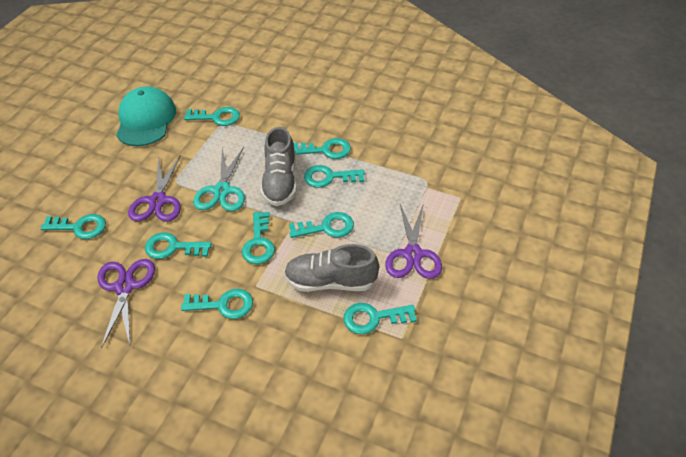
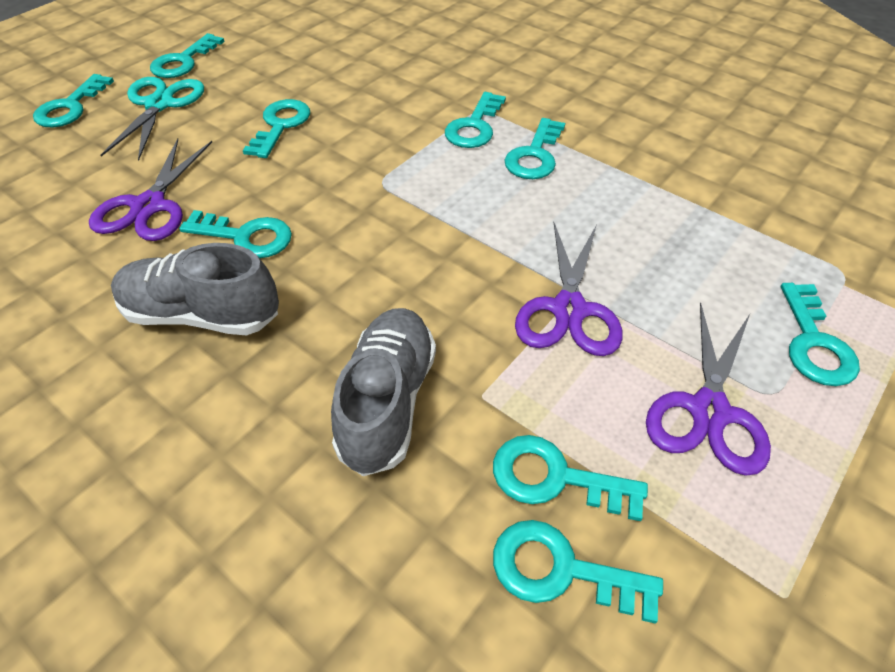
turquoise cap: [116,87,176,146] = 1 -> none = 0

